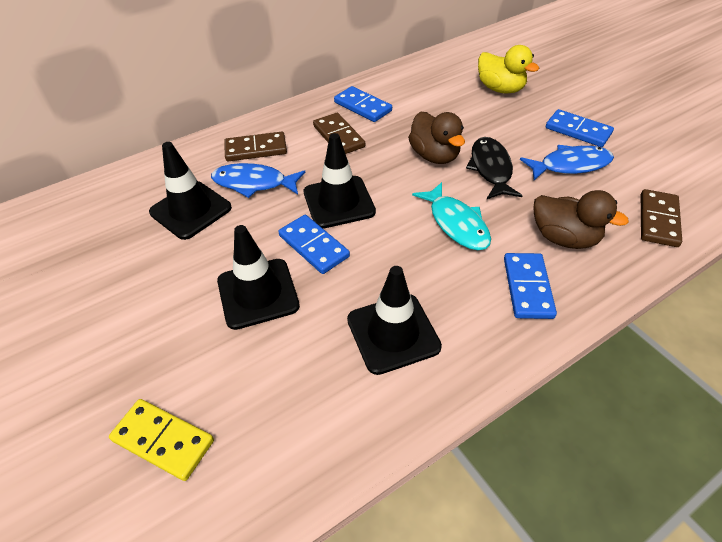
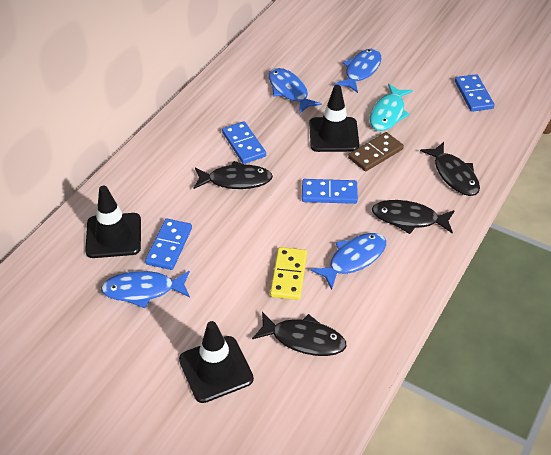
black fish: [466,137,523,199] = 1 -> [193,161,273,189] [252,312,347,356] [372,200,455,234] [420,142,480,196] = 4
black traffic cone: [149,142,232,240] [217,225,300,330] [304,133,376,229] [347,266,442,375] = 4 -> [85,186,141,258] [179,321,254,403] [309,85,359,152] = 3
blue fish: [211,163,305,198] [520,145,614,180] = 2 -> [101,271,190,308] [269,68,322,114] [310,233,386,290] [335,49,381,93] = 4
brown domino: [224,132,287,161] [313,113,365,154] [641,189,682,247] = 3 -> [348,132,404,172] = 1
brown duck: [408,112,465,164] [534,190,629,249] = 2 -> none = 0
yellow duck: [478,45,539,94] = 1 -> none = 0

